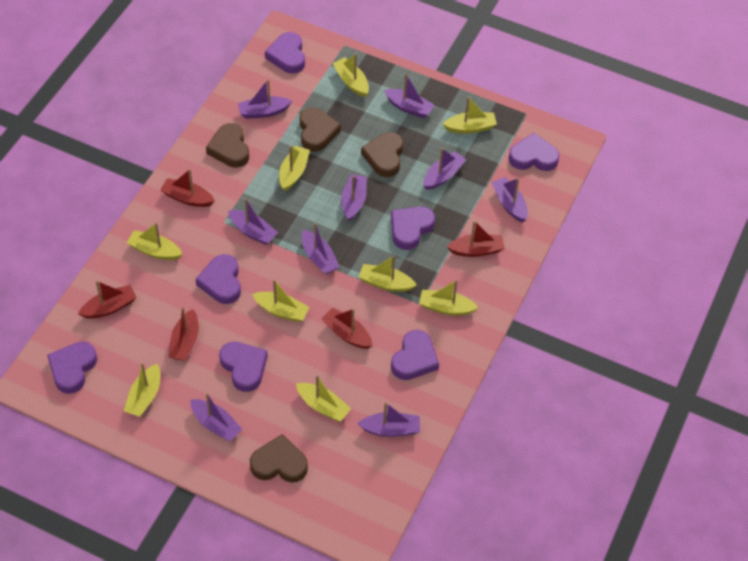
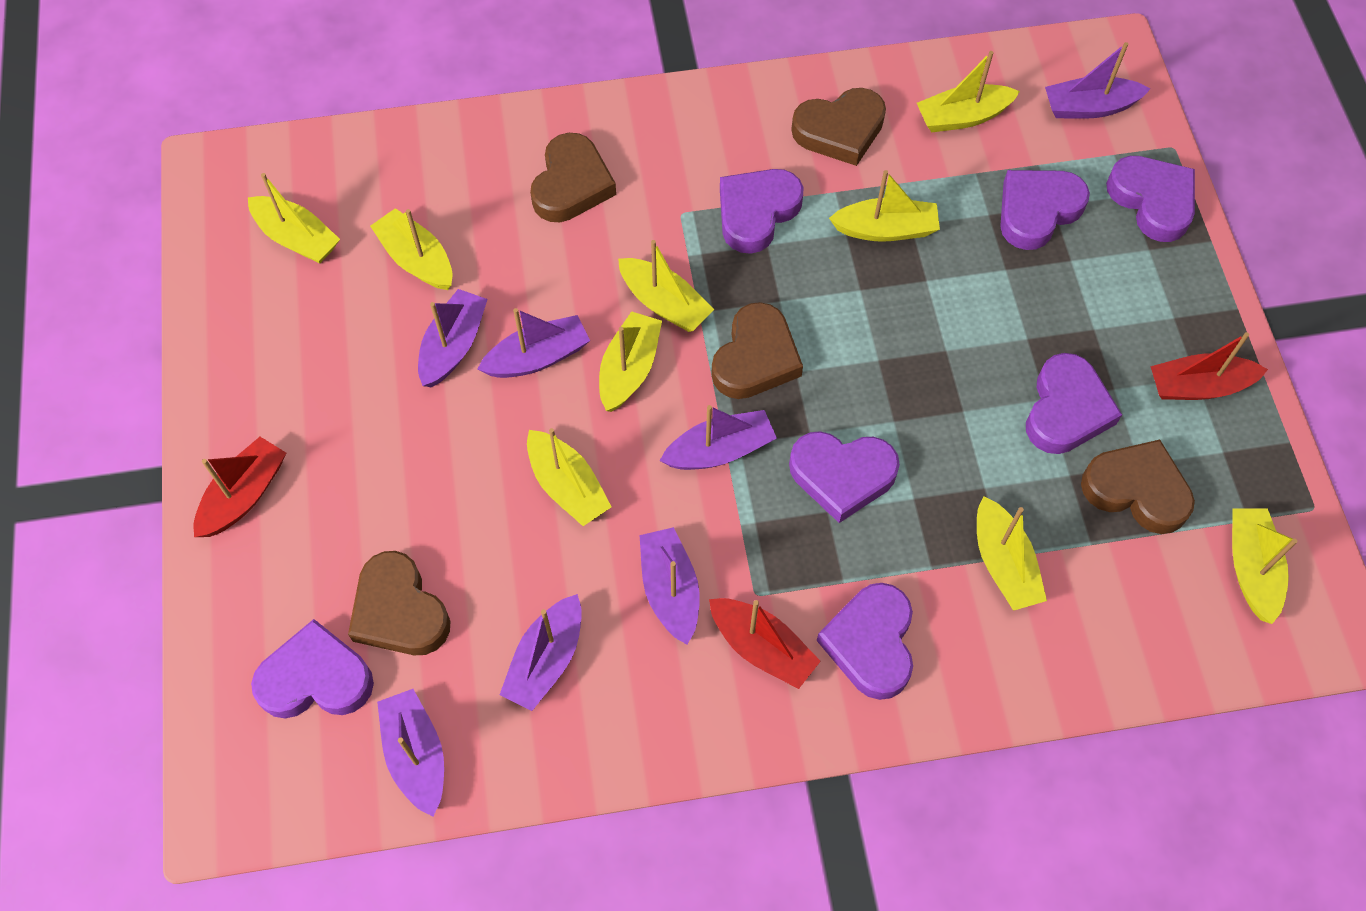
brown heart: [206,123,249,168] [250,434,308,483] [300,107,341,152] [361,132,403,177] = 4 -> [348,551,450,655] [530,133,616,222] [711,302,803,399] [791,88,886,166] [1081,440,1195,534] = 5
purple boat: [190,393,242,441] [228,198,278,245] [238,79,292,119] [302,223,340,275] [341,174,367,221] [357,402,420,437] [384,74,435,118] [423,148,466,190] [491,177,528,222] = 9 -> [377,689,444,816] [418,289,488,387] [477,308,590,378] [500,594,582,711] [639,527,700,645] [660,405,777,470] [1045,42,1150,119] = 7
red boat: [78,280,137,319] [160,169,215,207] [168,307,199,361] [321,308,372,349] [447,221,505,257] = 5 -> [194,437,286,537] [709,598,821,689] [1150,332,1268,400] = 3

